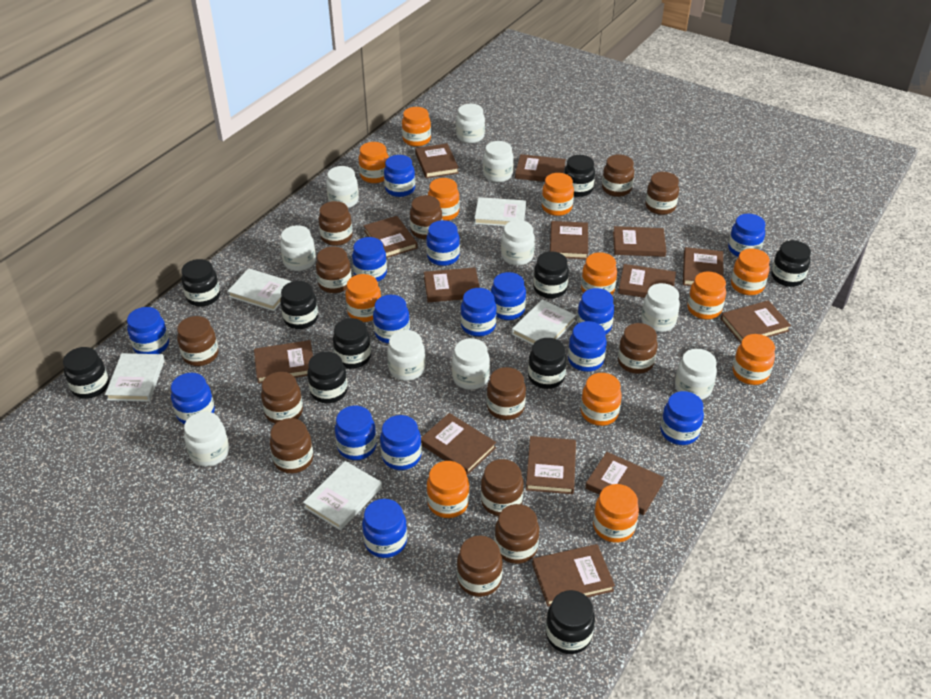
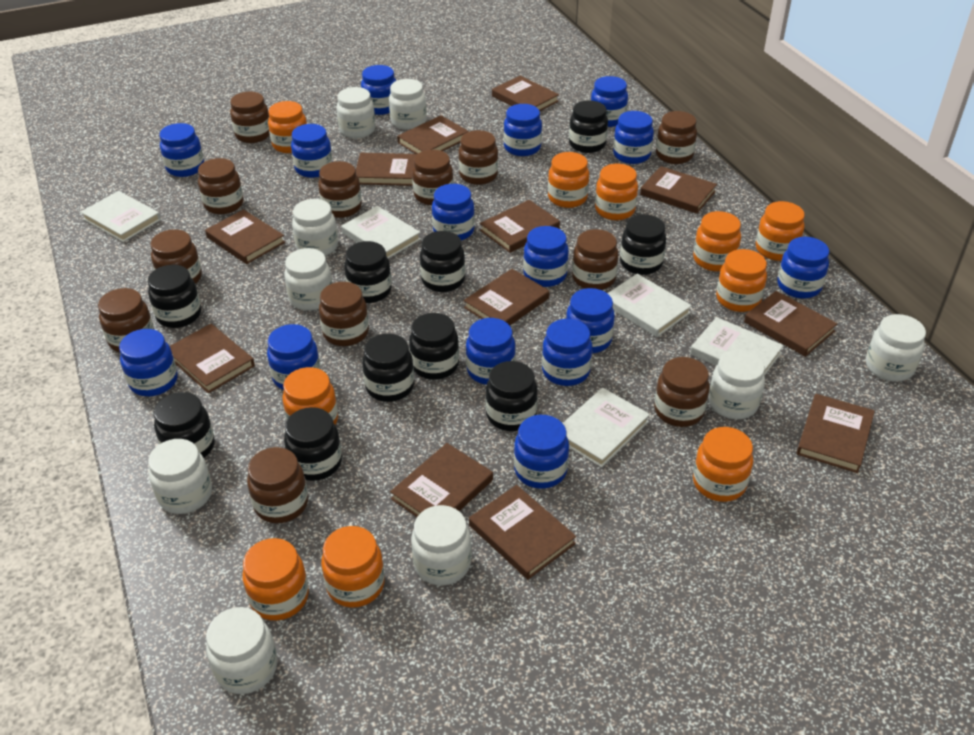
brown book: [254,340,313,384] [364,216,418,258] [415,143,459,178] [421,413,496,475] [424,267,480,302] [515,154,566,182] [526,436,576,494] [532,544,615,606] [550,221,588,259] [585,452,664,515] [613,226,666,257] [618,264,676,298] [683,247,723,286] [721,300,791,343] = 14 -> [170,324,255,393] [205,209,285,264] [356,153,417,186] [390,443,493,517] [397,116,469,154] [464,269,550,325] [469,485,576,580] [480,200,560,253] [492,76,559,111] [640,166,717,214] [744,291,838,357] [796,394,875,473] = 12
brown jar: [177,316,219,366] [261,372,303,424] [270,418,313,473] [316,247,352,293] [318,201,353,246] [410,195,442,240] [457,536,503,597] [481,459,524,516] [486,367,526,420] [494,504,539,564] [602,154,634,197] [618,323,658,374] [645,172,679,215] = 13 -> [98,288,154,352] [150,229,202,284] [198,158,244,214] [230,92,270,143] [247,447,308,523] [318,161,362,218] [319,282,369,346] [412,150,454,205] [458,130,498,185] [572,229,619,290] [654,357,710,427] [656,111,697,164] = 12
orange jar: [345,274,381,322] [359,142,389,183] [402,107,431,147] [427,461,470,518] [428,178,459,221] [542,173,574,216] [581,252,617,295] [581,373,622,426] [593,484,639,543] [687,272,726,320] [731,249,770,295] [733,334,775,385] = 12 -> [243,538,309,621] [268,101,307,153] [282,367,338,425] [321,526,385,608] [548,152,589,208] [595,164,638,220] [693,211,741,272] [693,427,753,502] [716,249,767,312] [756,201,805,261] = 10
white jar: [184,411,229,467] [280,225,316,271] [326,166,359,208] [387,330,425,381] [452,338,490,390] [456,104,485,143] [483,141,514,182] [501,220,535,265] [641,283,680,332] [675,349,717,400] = 10 -> [148,439,212,514] [206,607,278,694] [284,248,332,311] [292,199,338,256] [336,87,376,138] [389,79,427,130] [411,505,472,586] [709,350,765,419] [866,314,926,381] = 9

